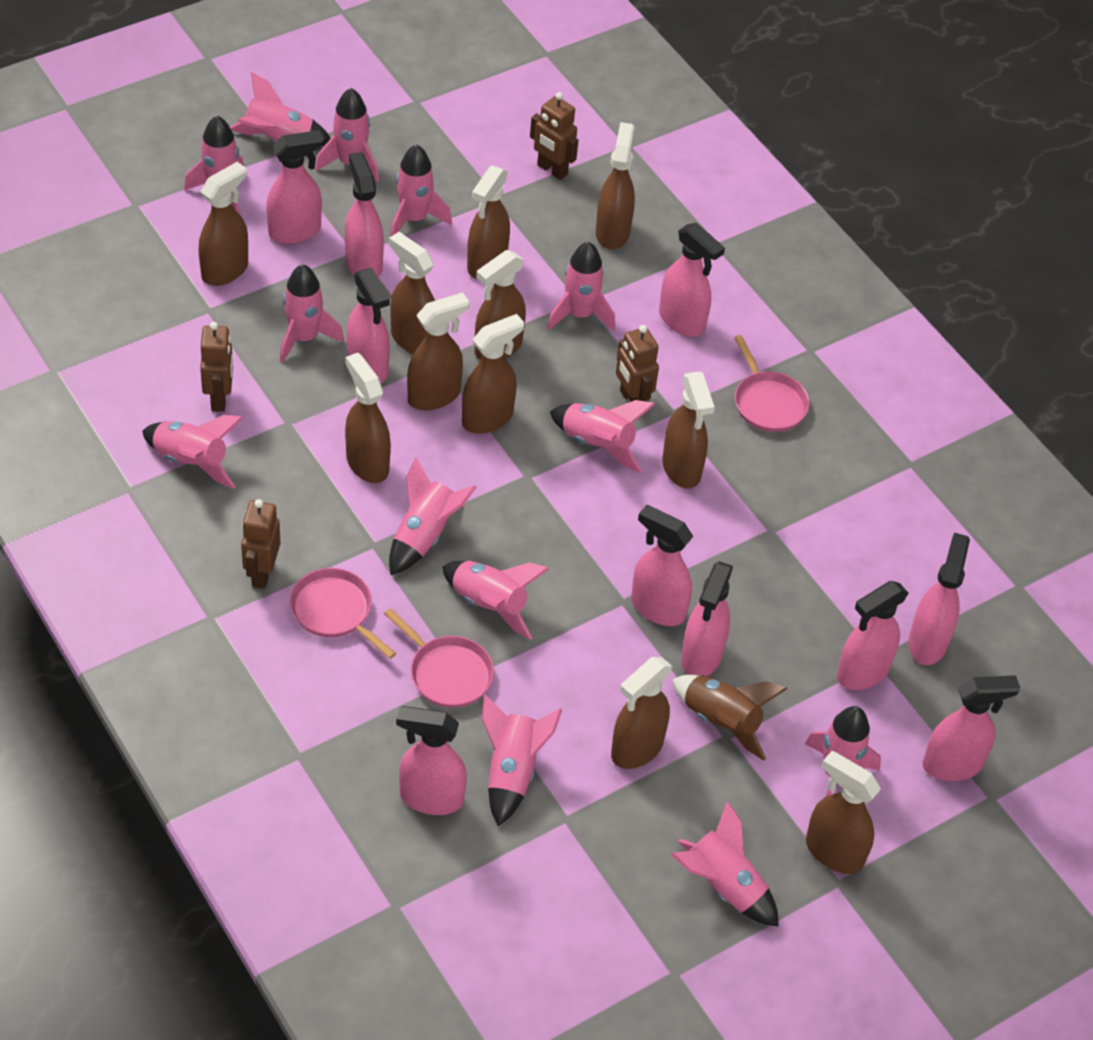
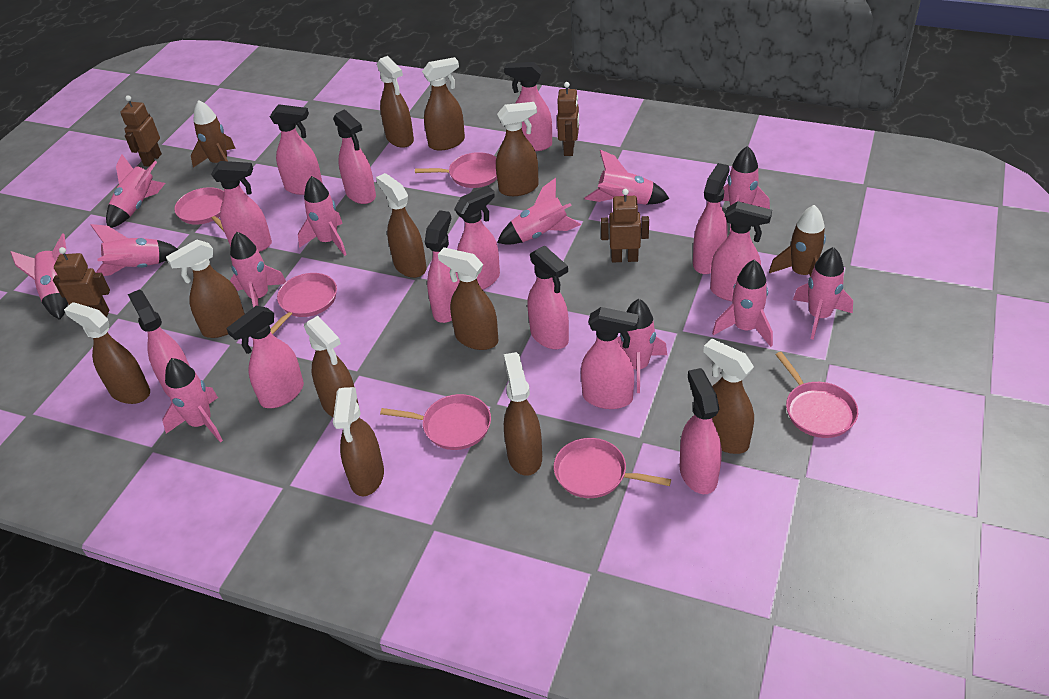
brown rocket: [672,675,787,761] = 1 -> [191,100,236,168] [769,205,826,277] = 2
pink pan: [290,568,396,659] [384,608,494,708] [734,335,810,432] = 3 -> [174,187,224,231] [270,273,337,334] [380,394,491,450] [415,152,497,188] [554,438,671,498] [776,352,858,438] = 6
pink rocket: [142,415,243,489] [184,116,244,213] [230,72,331,146] [280,264,344,363] [315,88,379,182] [389,457,477,575] [390,144,452,237] [442,561,549,640] [482,694,562,826] [547,241,615,330] [550,400,655,473] [671,800,779,927] [805,706,881,797] = 13 -> [10,233,68,320] [90,224,179,276] [106,154,165,228] [162,358,223,442] [230,232,286,307] [298,176,347,256] [497,178,581,245] [584,150,669,205] [617,299,667,393] [712,260,773,347] [722,146,770,232] [793,247,853,340] = 12
pink spray bottle: [266,130,324,244] [345,152,384,277] [347,268,390,383] [396,706,467,815] [631,505,693,626] [659,223,725,337] [681,561,733,676] [837,581,909,690] [908,533,970,665] [922,675,1020,781] = 10 -> [128,290,190,396] [211,161,272,252] [226,306,304,408] [270,104,323,195] [333,109,376,204] [425,210,460,323] [454,186,500,290] [504,62,552,151] [527,246,569,349] [581,307,639,409] [680,368,722,494] [693,163,730,274] [710,201,772,301] = 13

